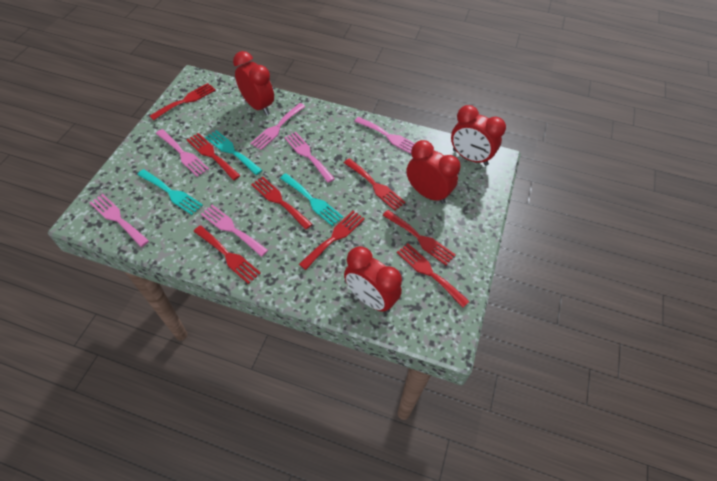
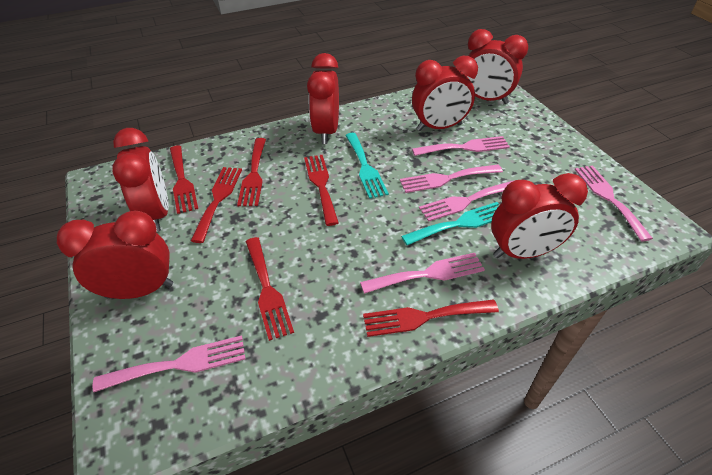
red clock: [233,51,274,115] [344,246,402,313] [407,140,461,204] [451,105,506,166] = 4 -> [57,211,173,299] [112,128,169,232] [307,53,339,144] [412,56,478,131] [466,29,528,104] [491,173,588,259] = 6
red fork: [150,83,216,120] [187,133,240,180] [193,226,261,284] [251,177,312,230] [299,211,365,270] [344,158,406,211] [382,210,456,265] [397,243,470,308] = 8 -> [170,145,198,214] [191,167,242,243] [237,138,266,206] [246,237,294,341] [304,155,339,226] [363,299,499,337] = 6
turquoise fork: [137,169,203,215] [205,130,262,175] [280,173,343,226] = 3 -> [345,133,389,199] [401,202,499,245] = 2

